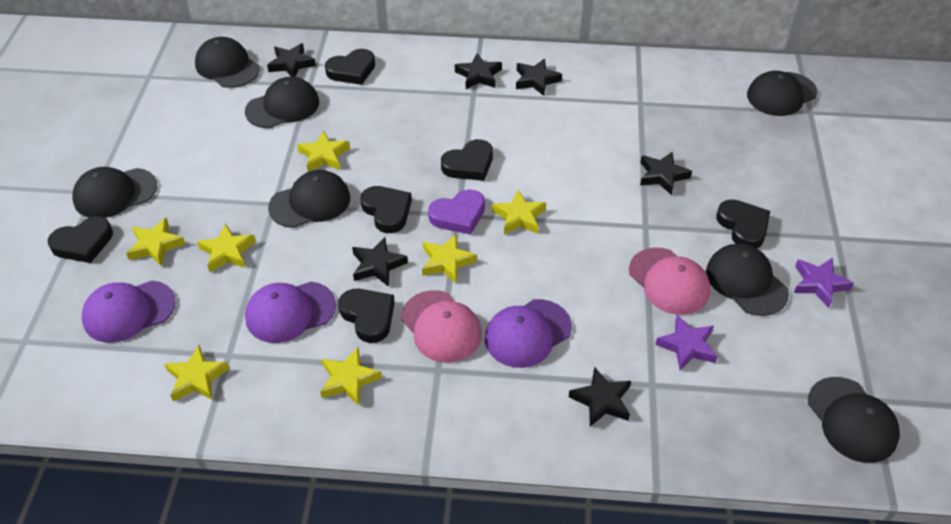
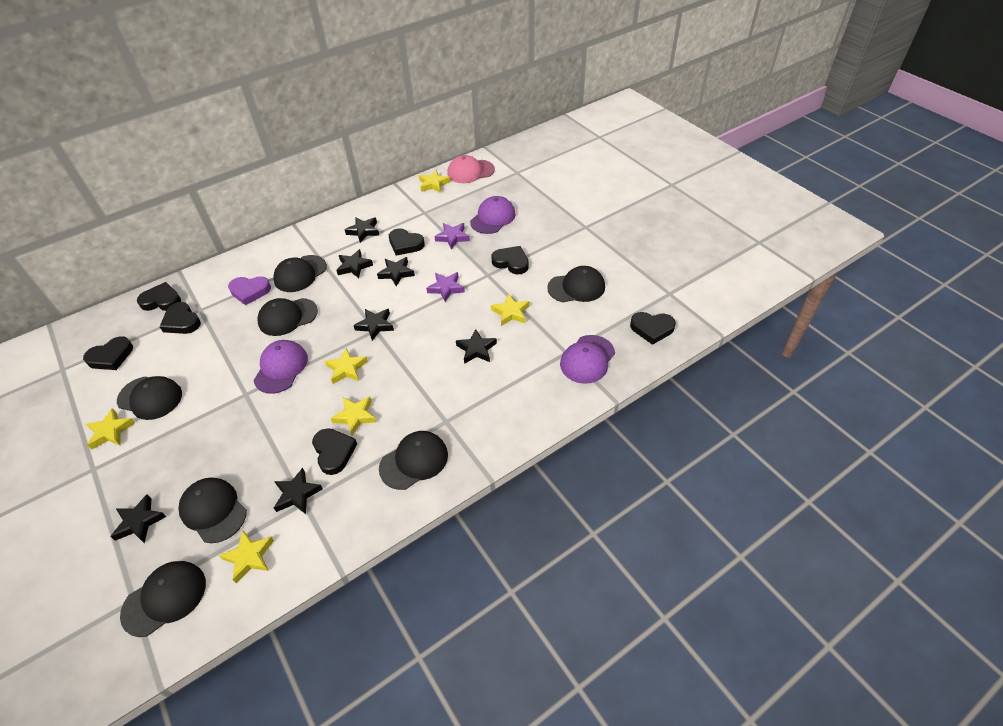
black heart: [48,216,113,263] [325,49,375,85] [338,289,395,343] [360,186,412,233] [441,139,493,181] [716,199,770,248] = 6 -> [83,336,133,370] [137,282,181,311] [160,302,201,334] [312,428,357,475] [389,228,425,256] [491,246,529,274] [630,312,676,345] = 7
black star: [267,43,316,77] [352,237,408,287] [455,53,502,89] [516,59,562,96] [569,367,631,427] [640,151,692,195] = 6 -> [110,495,166,543] [274,468,323,514] [336,249,373,278] [345,217,380,243] [353,309,394,341] [377,257,415,286] [456,329,497,364] = 7
pink cap: [401,290,482,363] [629,247,710,315] = 2 -> [447,155,495,183] = 1
yellow star: [126,218,185,266] [164,345,230,402] [197,224,256,272] [297,131,350,172] [320,348,382,406] [422,234,477,283] [492,190,546,234] = 7 -> [86,408,135,449] [219,530,274,583] [325,348,368,384] [331,397,376,436] [419,170,450,193] [491,294,529,326] = 6

